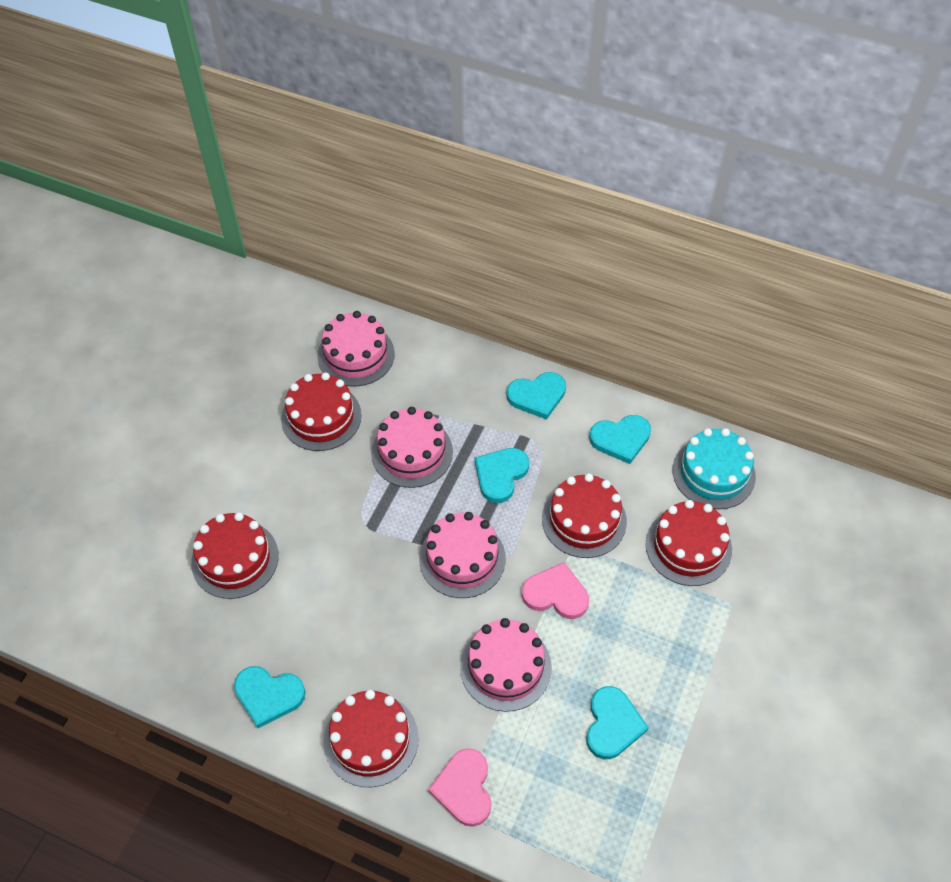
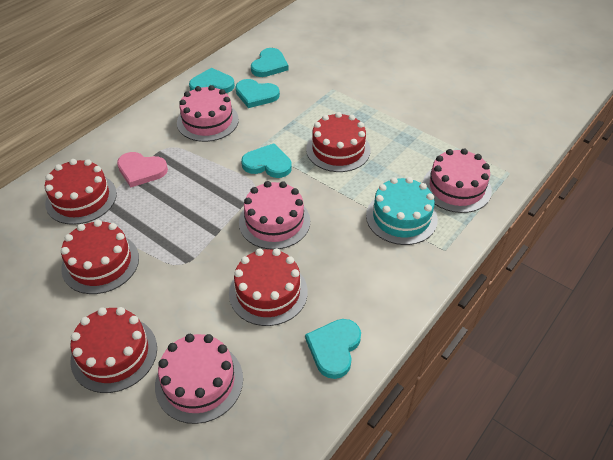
pink heart: [428,748,492,827] [522,562,589,619] = 2 -> [117,152,168,187] = 1

